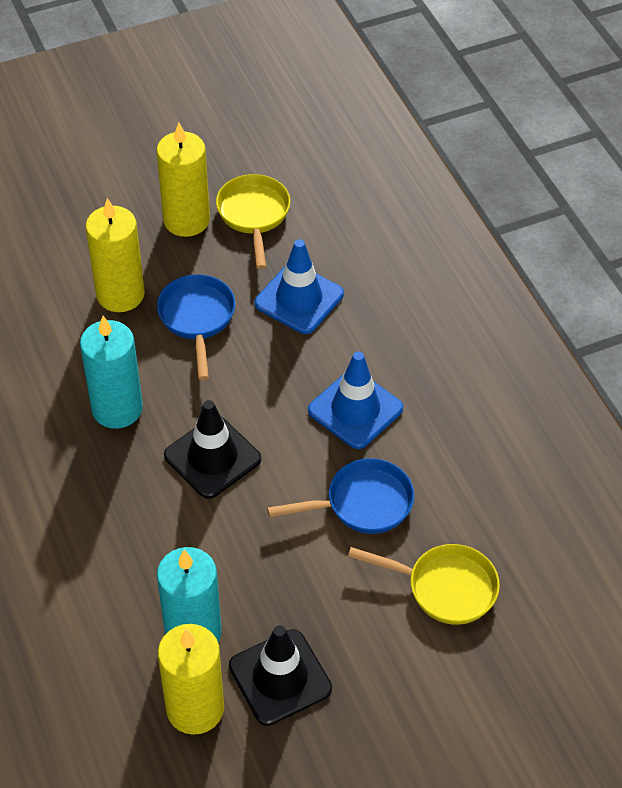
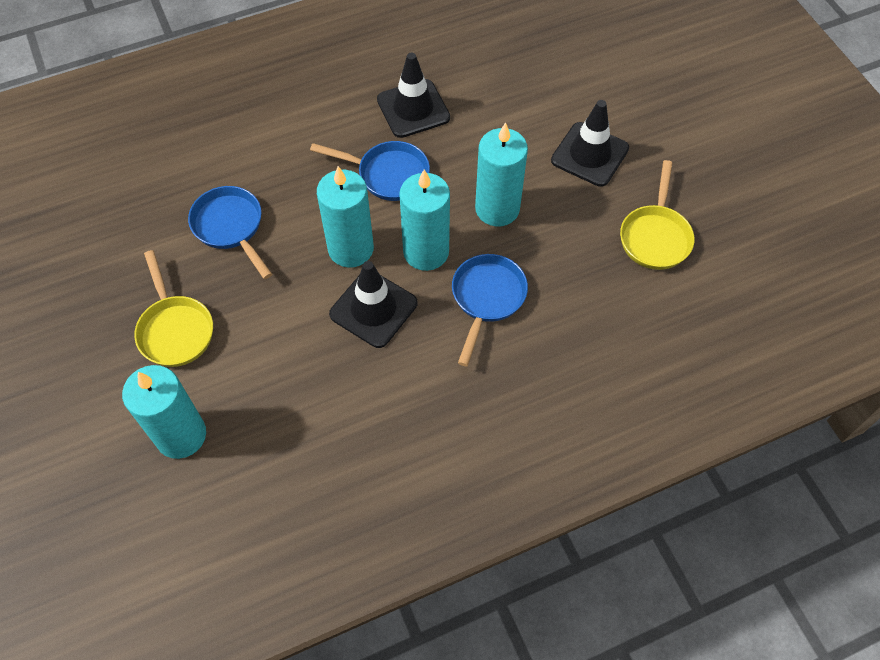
black traffic cone: [164,400,261,499] [229,625,332,726] = 2 -> [329,261,417,348] [377,53,450,138] [551,100,629,187] = 3
blue pan: [157,274,235,380] [267,458,414,534] = 2 -> [188,186,272,279] [310,141,430,201] [452,254,528,366] = 3
blue traffic cone: [255,239,344,334] [308,352,403,449] = 2 -> none = 0
turquoise candle: [80,316,143,429] [157,547,221,642] = 2 -> [122,365,206,459] [317,166,374,268] [399,169,450,271] [475,122,528,226] = 4
yellow candle: [86,198,145,312] [156,122,210,237] [158,624,224,735] = 3 -> none = 0

